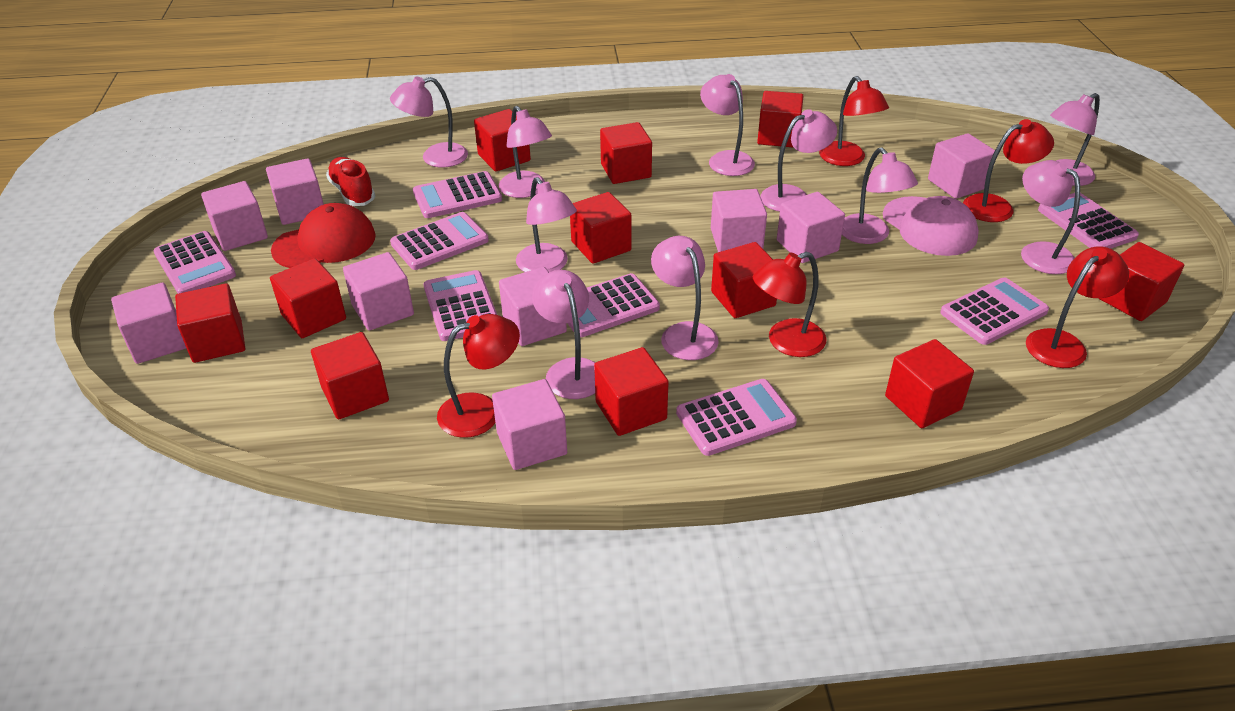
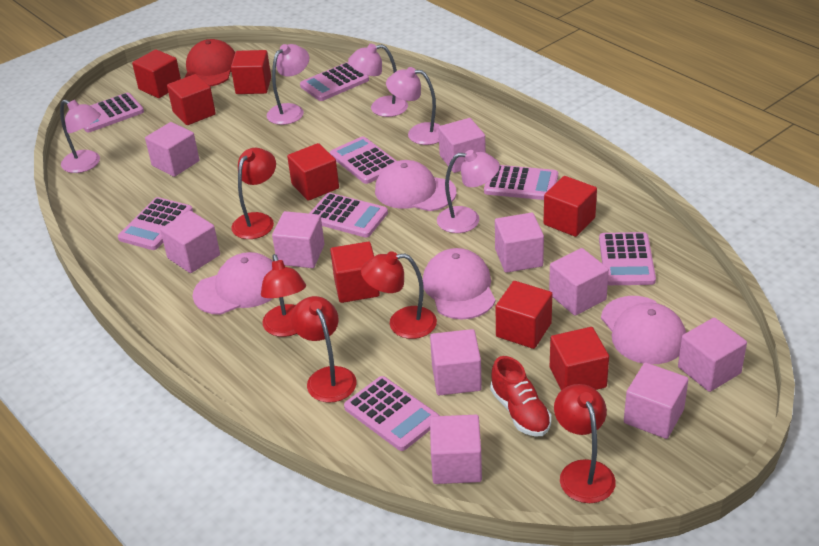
pink cap: [883,196,979,256] = 1 -> [192,252,273,315] [375,160,457,211] [423,248,496,319] [601,296,686,364] = 4
pink cube: [111,282,186,364] [201,181,268,251] [266,158,324,225] [343,252,414,331] [492,379,567,470] [499,267,567,346] [711,189,767,252] [777,192,845,263] [928,133,995,199] = 9 -> [145,122,199,177] [160,211,220,273] [272,211,324,268] [430,329,482,395] [430,415,482,484] [438,118,486,173] [495,213,544,273] [549,248,609,316] [624,362,688,439] [678,317,747,392] = 10
pink lamp: [390,77,468,168] [498,106,552,198] [516,177,577,272] [532,270,596,399] [651,236,719,360] [700,74,755,176] [760,109,837,212] [842,147,918,244] [1021,160,1080,274] [1050,93,1100,186] = 10 -> [60,100,101,173] [267,44,309,125] [348,44,408,117] [386,67,441,145] [437,150,500,233] = 5
red cube: [175,283,245,363] [270,258,346,338] [311,332,389,419] [474,109,531,172] [570,192,632,264] [594,347,669,436] [600,122,652,184] [711,242,777,318] [757,91,804,148] [885,339,974,428] [1098,242,1184,321] = 11 -> [132,49,181,98] [167,74,216,125] [231,50,271,94] [287,143,339,201] [330,242,380,303] [496,281,552,349] [544,176,597,237] [550,327,609,391] = 8

